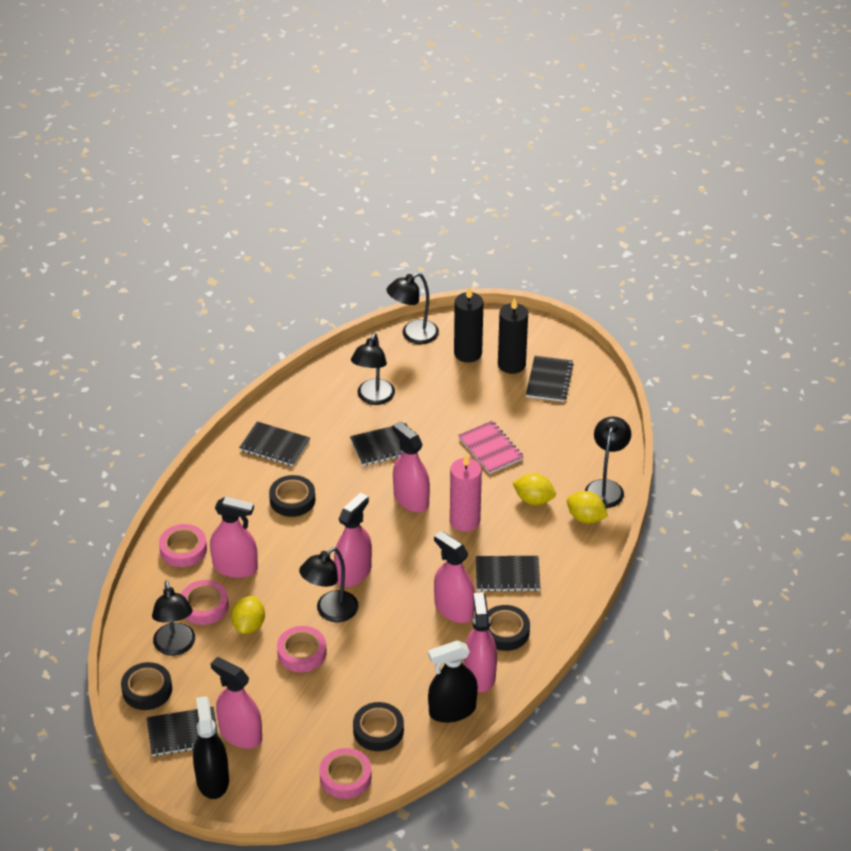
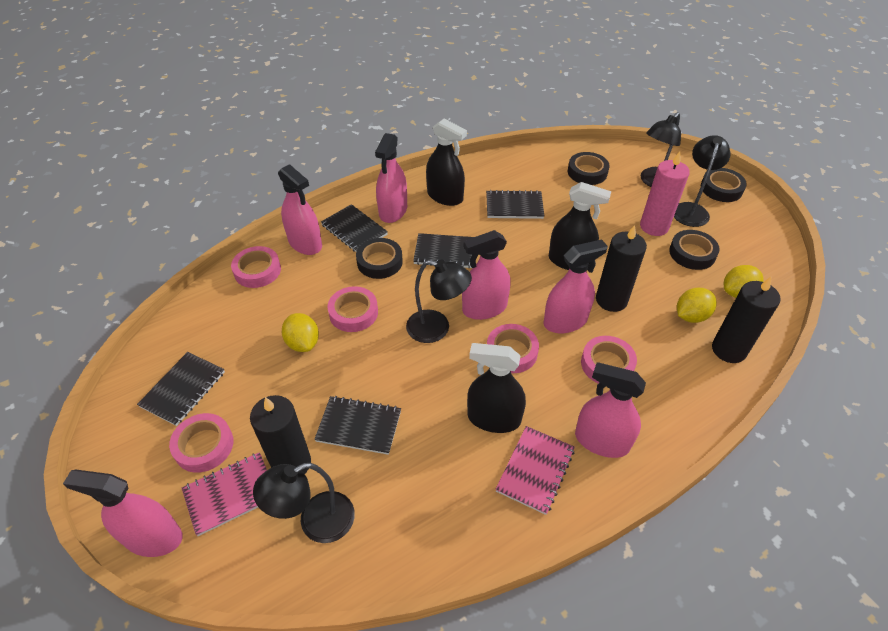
black candle: [454,286,484,363] [498,297,528,374] = 2 -> [250,395,311,474] [596,225,647,312] [712,276,781,363] = 3
black lamp: [152,580,195,656] [299,547,359,622] [351,333,395,405] [387,273,439,344] [585,416,631,508] = 5 -> [253,463,355,543] [406,260,472,343] [640,112,681,187] [674,135,731,227] = 4
black spray bottle: [193,696,229,799] [428,640,478,723] = 2 -> [426,119,467,206] [467,343,526,433] [549,182,611,270] = 3
pink notebook: [458,421,524,474] = 1 -> [182,452,267,536] [495,426,575,515] = 2
pink tape: [159,524,207,567] [181,580,229,625] [277,626,327,672] [319,748,372,799] = 4 -> [169,413,233,473] [231,246,281,288] [327,286,378,332] [487,324,539,373] [581,336,637,384] = 5

